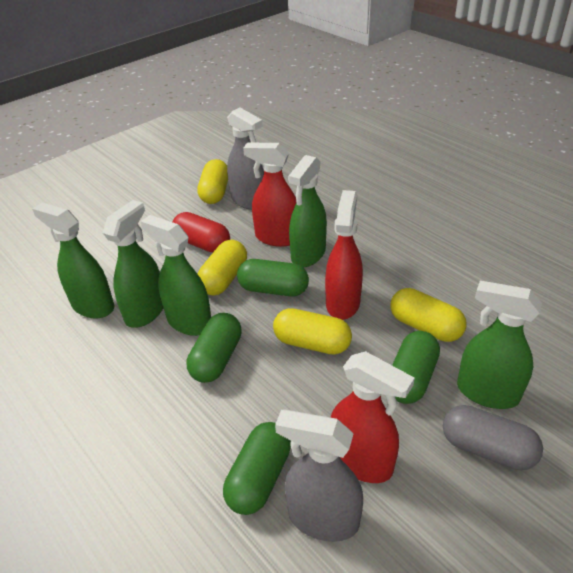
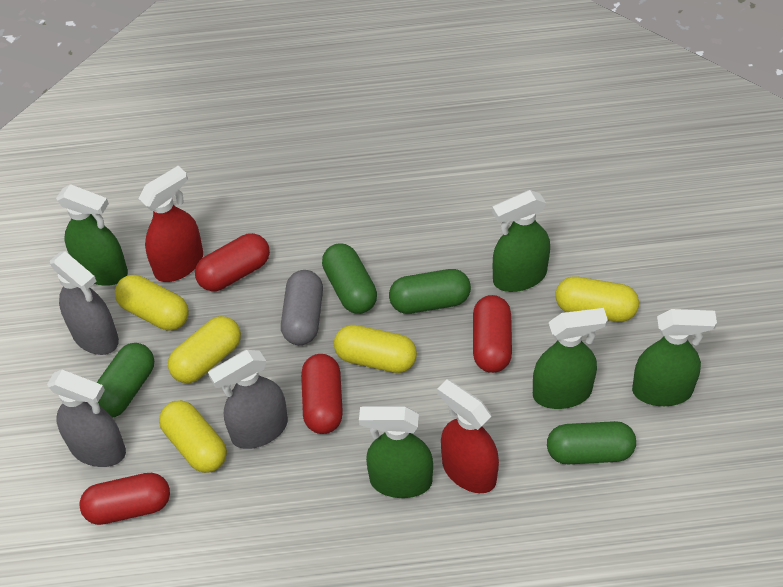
grey spray bottle: [227,108,264,210] [275,410,363,542] = 2 -> [47,370,126,467] [50,251,119,355] [208,350,288,449] = 3
red capsule: [172,212,230,253] = 1 -> [79,473,170,525] [195,233,270,291] [301,354,343,434] [473,295,512,373] = 4
red spray bottle: [243,142,296,247] [325,190,363,320] [331,351,415,483] = 3 -> [138,166,203,282] [437,379,499,493] = 2
yellow capsule: [197,159,228,204] [197,240,247,296] [273,308,352,355] [390,288,466,342] = 4 -> [115,275,189,331] [159,400,227,473] [168,316,241,383] [334,325,417,373] [555,276,639,322] = 5

